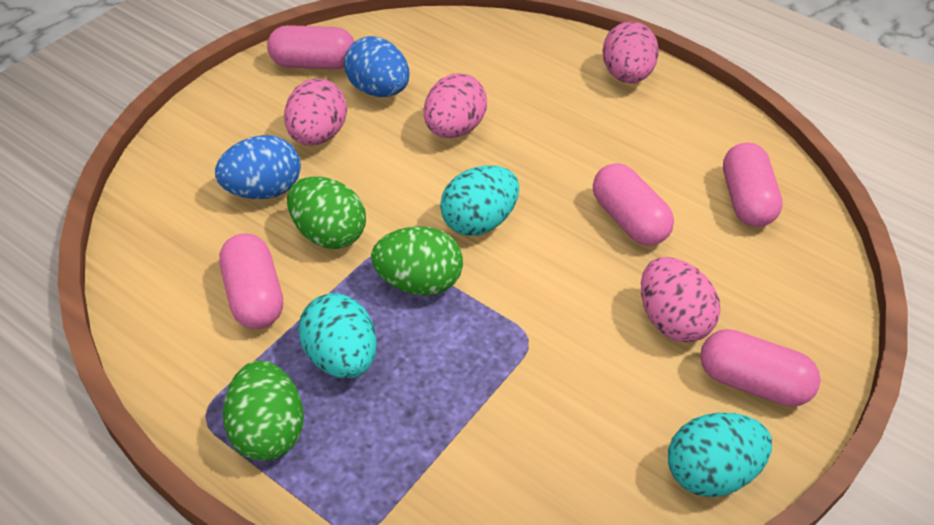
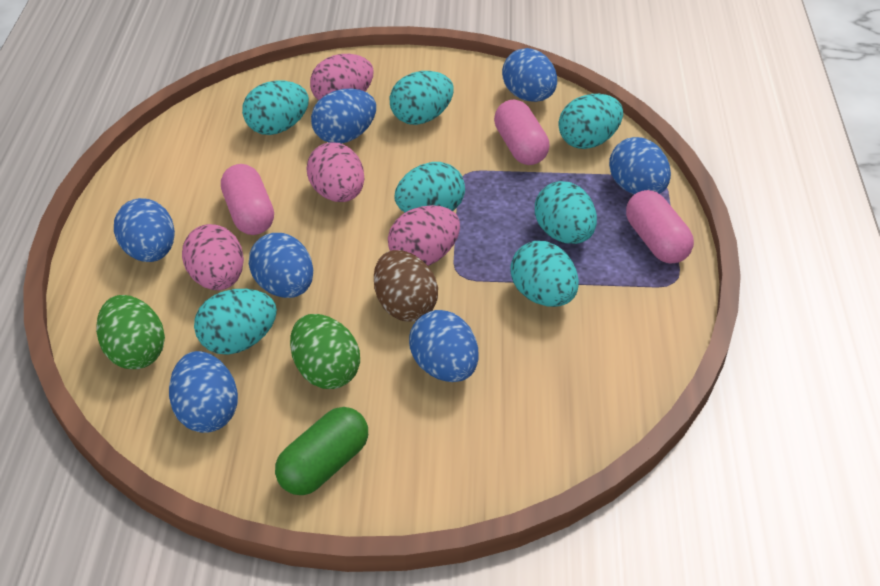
blue egg: [215,135,301,199] [344,36,409,97] = 2 -> [114,198,175,262] [169,351,238,433] [249,233,313,298] [311,89,376,144] [409,310,478,382] [502,48,557,102] [609,137,671,195] = 7
brown egg: none = 0 -> [374,250,438,322] = 1
green capsule: none = 0 -> [275,407,368,495] = 1
green egg: [223,361,304,461] [287,177,366,249] [371,226,463,296] = 3 -> [96,295,165,369] [290,314,360,389] = 2
pink capsule: [219,234,283,329] [267,25,355,69] [593,163,674,245] [700,329,821,407] [723,142,783,227] = 5 -> [221,164,274,235] [494,100,549,165] [626,190,694,263] = 3
turquoise egg: [298,293,377,378] [440,165,519,236] [668,413,772,497] = 3 -> [194,289,277,355] [242,81,309,135] [390,71,454,125] [394,162,465,212] [510,241,579,307] [535,181,597,244] [558,94,623,149] = 7

